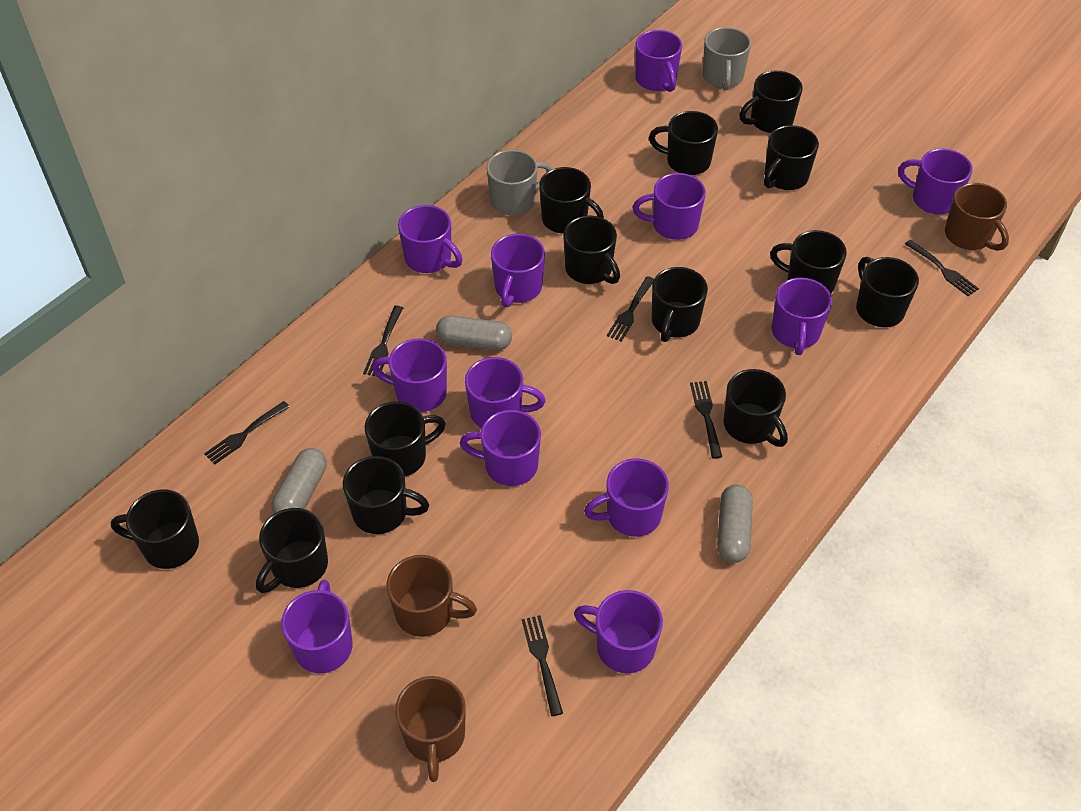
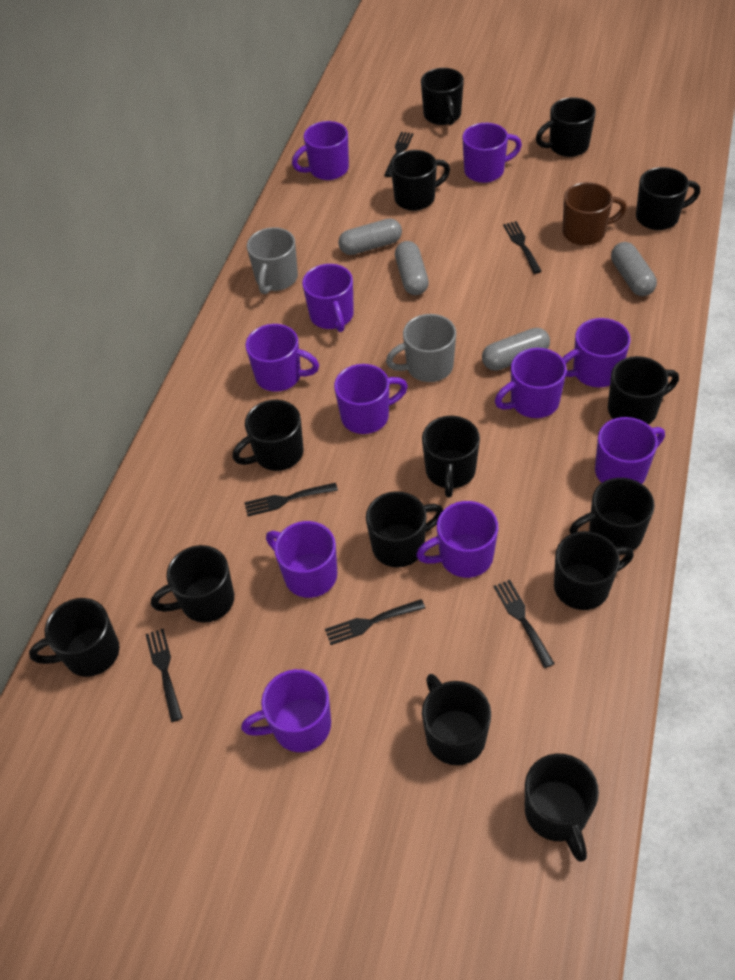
black mug: [111,490,199,569] [256,508,328,593] [343,456,429,534] [365,401,446,476] [539,167,604,234] [563,216,620,284] [649,111,718,175] [652,267,708,342] [724,369,788,447] [739,71,803,133] [764,125,819,190] [770,230,847,294] [856,257,919,327] = 13 -> [29,598,120,677] [151,545,234,623] [232,400,304,471] [366,491,443,568] [390,150,450,211] [421,68,464,125] [422,416,480,498] [422,674,491,765] [525,754,599,862] [536,97,596,157] [554,531,634,610] [569,478,655,550] [608,356,679,424] [636,167,700,230] = 14
brown mug: [387,555,477,637] [395,676,466,782] [945,183,1009,251] = 3 -> [562,182,627,246] = 1
grey capsule: [272,448,327,514] [436,316,512,350] [717,484,753,563] = 3 -> [338,218,402,255] [395,241,429,295] [482,328,550,371] [611,242,657,296] = 4
purple mug: [281,580,352,673] [372,339,447,412] [398,205,463,273] [460,410,541,486] [465,357,546,428] [491,234,545,307] [574,590,663,673] [584,458,669,537] [633,173,706,240] [635,30,682,92] [772,278,832,355] [898,149,973,214] = 12 -> [241,669,331,752] [246,324,319,392] [266,521,337,598] [292,121,349,180] [302,264,354,332] [334,364,408,434] [416,501,498,578] [462,123,522,183] [495,348,567,418] [563,318,631,387] [595,417,665,484] = 11

